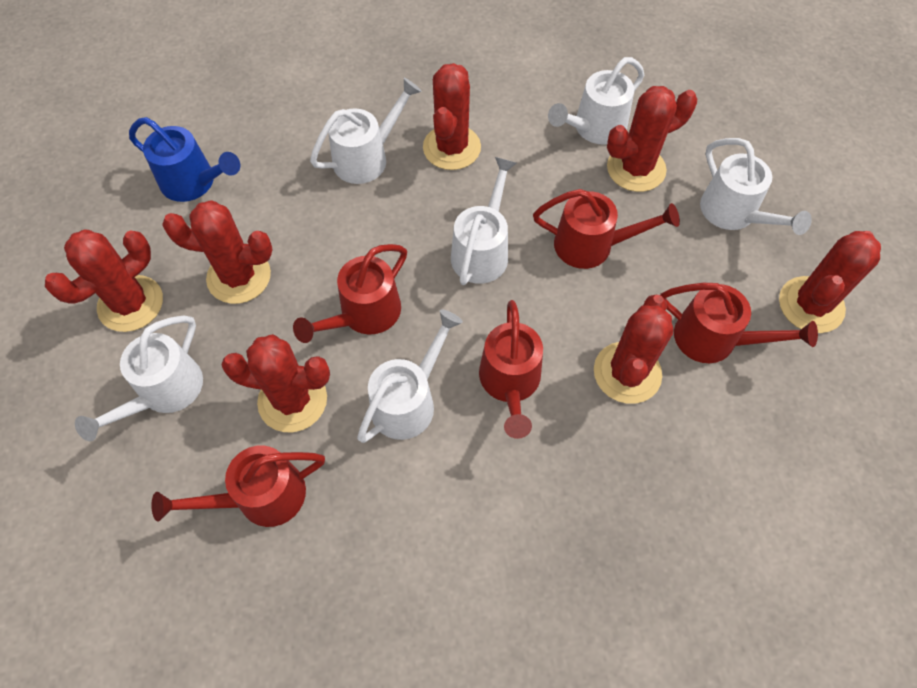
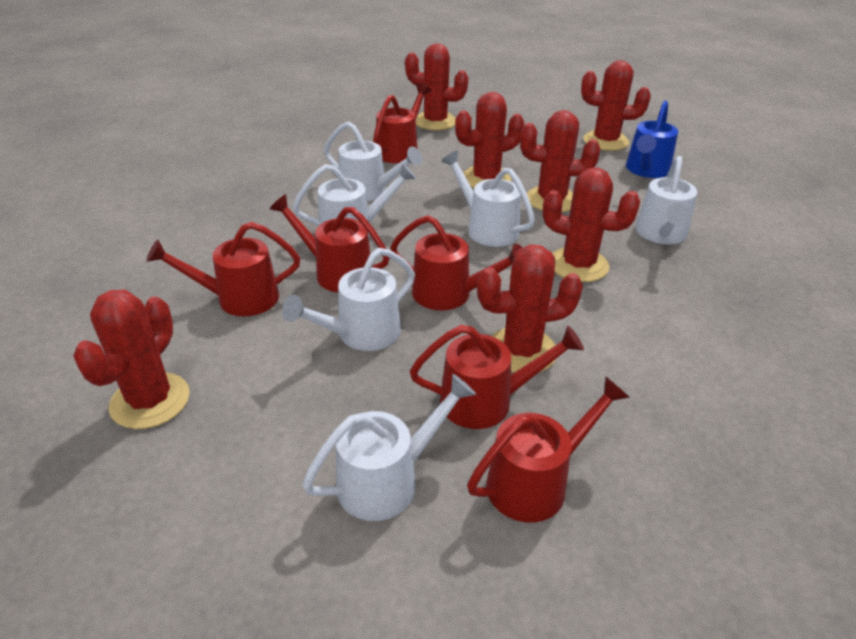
red watering can: [151,445,325,527] [293,244,407,343] [479,300,543,439] [533,189,680,269] [660,283,818,363] = 5 -> [146,222,300,316] [270,194,389,292] [373,83,431,163] [390,215,523,311] [410,325,584,429] [467,376,630,522] = 6

